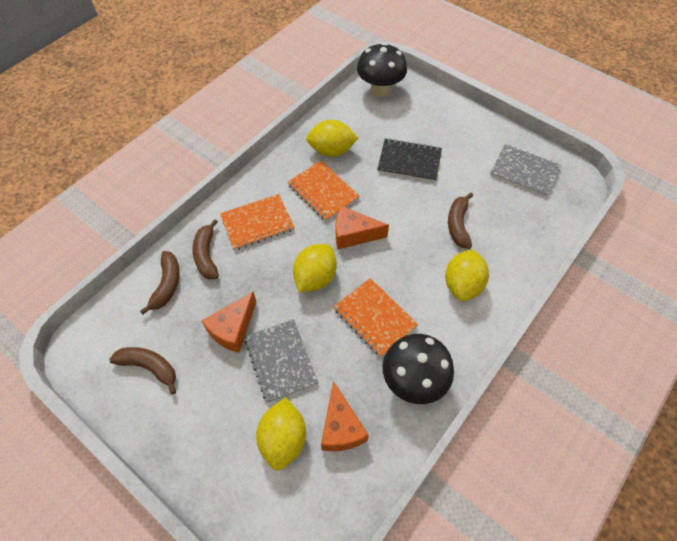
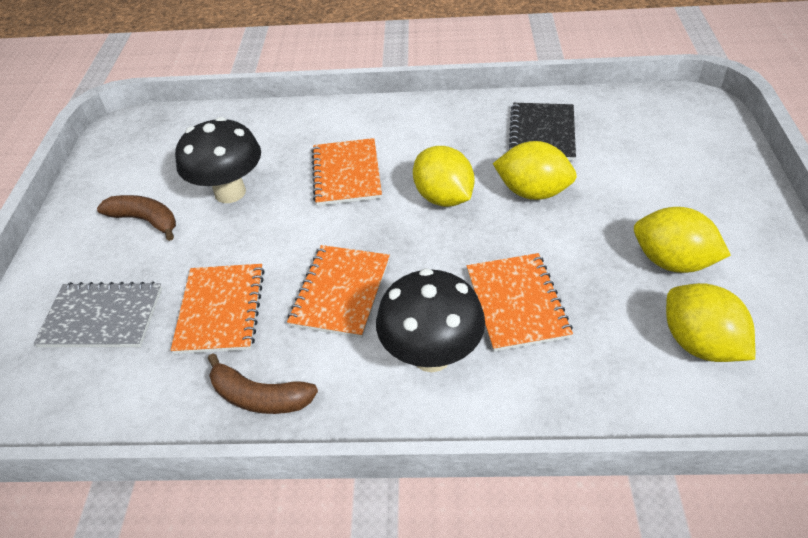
brown banana: [109,347,176,394] [140,251,180,314] [193,219,219,280] [448,193,473,249] = 4 -> [97,195,176,241] [208,353,318,414] = 2
grey notebook: [245,319,318,403] [490,144,561,197] = 2 -> [34,282,162,347] = 1
orange cheese: [202,292,256,353] [321,381,369,451] [336,206,389,249] = 3 -> none = 0
orange notebook: [220,194,295,250] [287,160,360,221] [334,278,418,357] = 3 -> [171,264,265,354] [287,245,390,338] [311,138,382,206] [467,253,573,352] = 4

